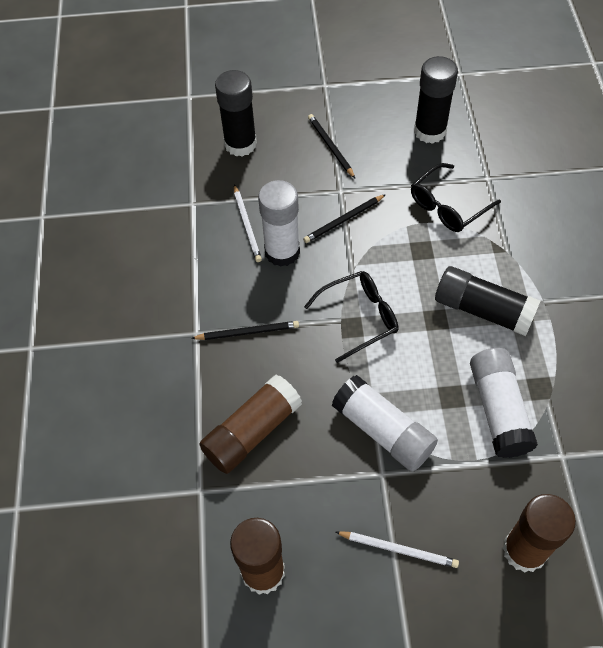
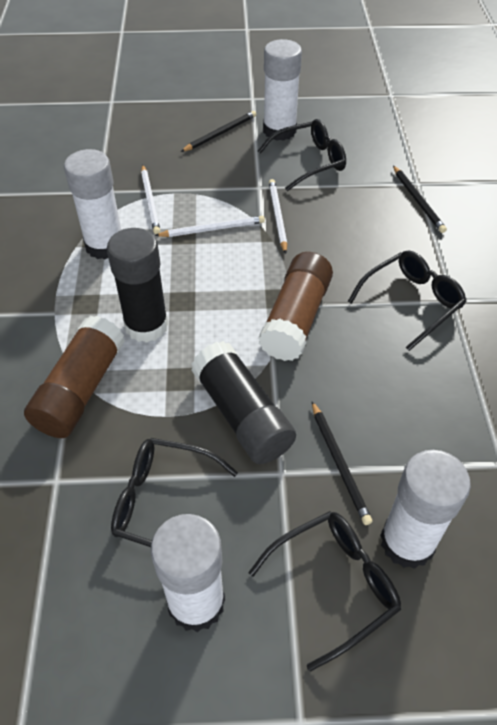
black glasses: [304,271,398,363] [411,163,501,232] = 2 -> [111,438,238,547] [249,511,401,672] [258,119,346,191] [348,251,467,351] = 4
black glue stick: [215,70,257,157] [414,56,458,144] [435,266,540,336] = 3 -> [107,228,169,343] [191,341,296,464] = 2
brown glue stick: [199,374,302,474] [230,518,285,595] [503,494,576,573] = 3 -> [24,316,125,438] [258,252,333,361] = 2
white glue stick: [258,180,300,267] [332,375,438,472] [470,348,538,458] = 3 -> [64,149,122,259] [151,514,225,632] [263,39,302,141] [380,450,471,569] = 4
white pencil: [234,184,262,262] [336,531,459,568] = 2 -> [141,165,160,234] [154,216,265,237] [269,179,287,254] = 3

